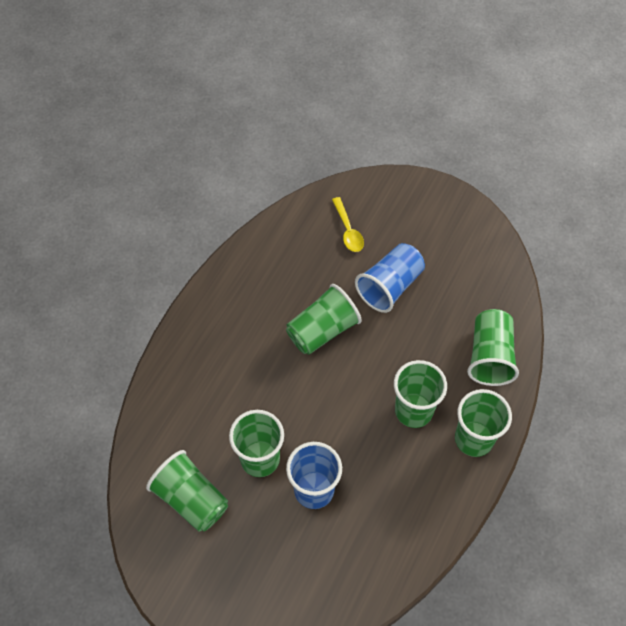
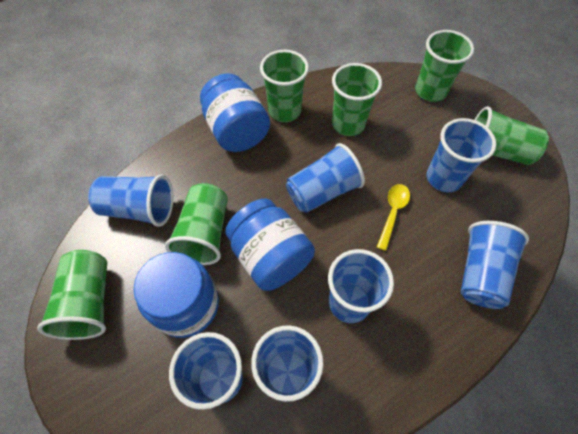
blue cup: [286,442,342,509] [355,243,425,313] = 2 -> [88,174,173,227] [169,332,243,410] [251,325,324,402] [286,143,365,213] [328,249,394,323] [427,118,496,193] [461,221,529,309] = 7
blue jar: none = 0 -> [134,252,219,338] [200,73,270,152] [225,199,315,291] = 3

